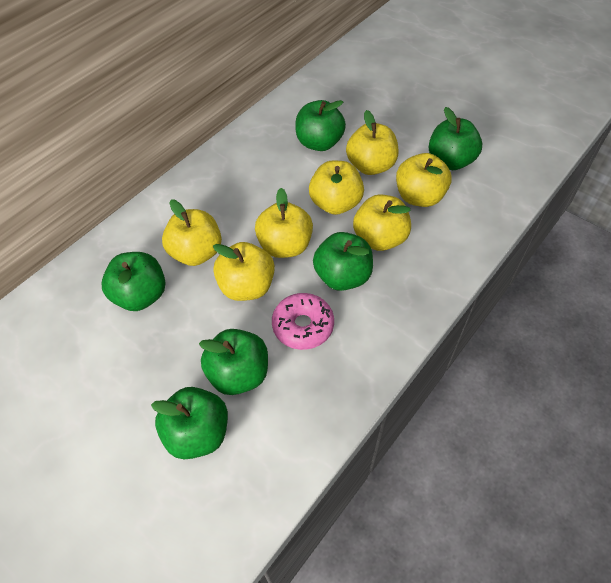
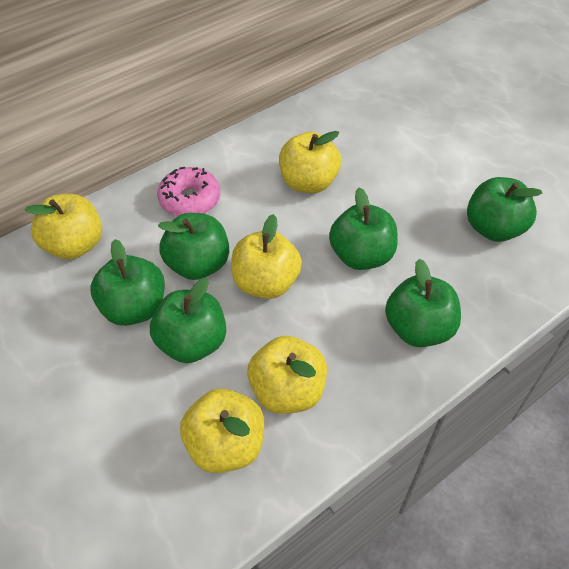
yellow apple: [162,199,222,266] [213,242,275,301] [255,188,313,258] [309,161,364,215] [346,110,399,175] [353,194,411,251] [396,153,452,207] = 7 -> [25,194,102,259] [180,389,264,473] [231,214,302,299] [247,336,327,414] [279,131,341,193] = 5

